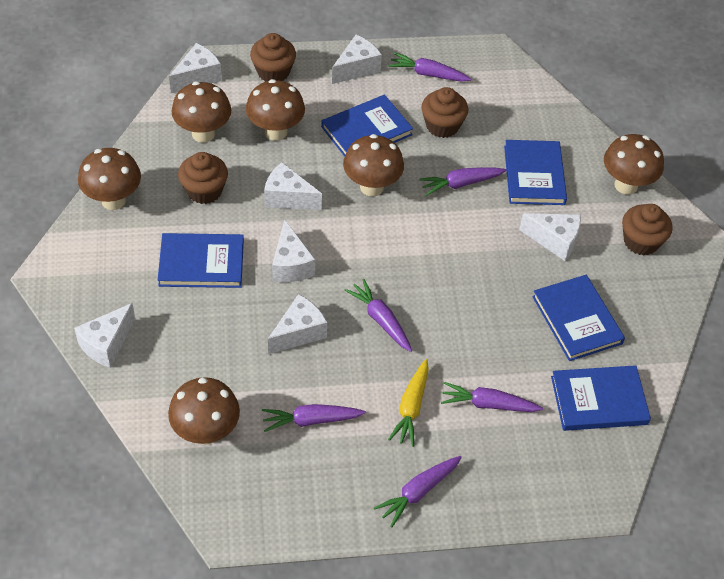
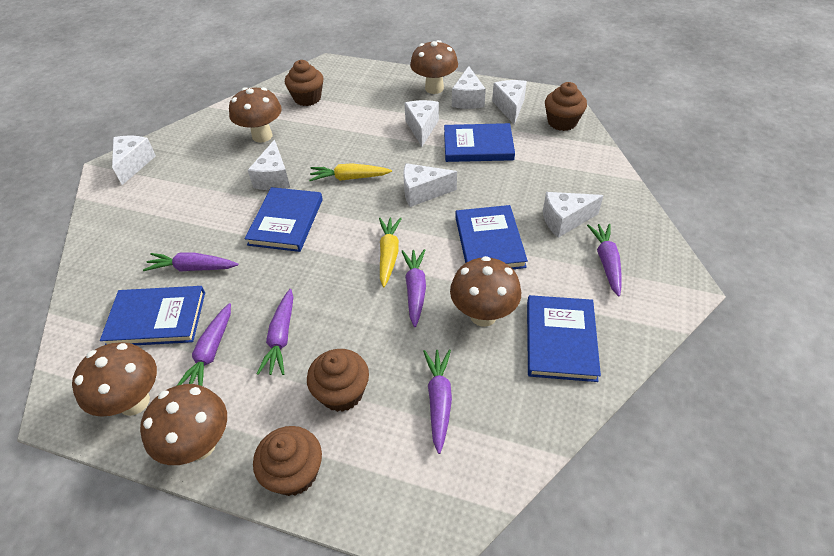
brown mushroom: [78,148,141,210] [168,377,240,445] [171,81,231,143] [246,79,305,141] [343,134,404,197] [604,134,664,195] = 6 -> [72,342,157,417] [140,384,227,465] [229,87,282,143] [410,40,458,94] [450,256,521,327] = 5
yellow carrot: [388,359,429,447] = 1 -> [309,163,392,181] [379,217,402,287] = 2

